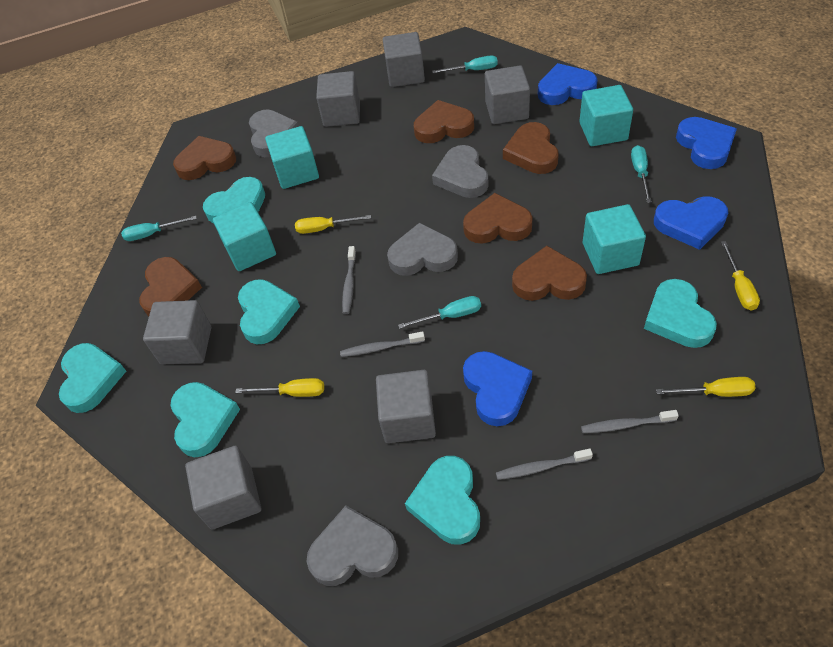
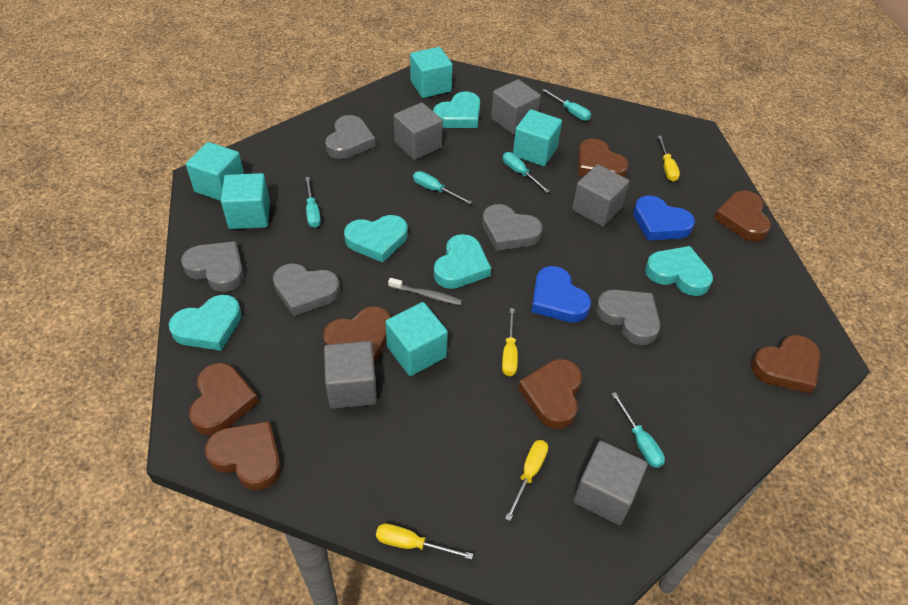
blue heart: [463,351,532,426] [538,63,598,105] [654,196,728,250] [676,117,737,169] = 4 -> [531,266,591,323] [633,196,695,241] = 2
brown heart: [139,257,202,316] [173,136,236,180] [414,100,474,143] [463,193,533,244] [503,122,559,174] [512,246,587,301] = 6 -> [189,363,259,436] [205,421,281,491] [323,306,391,363] [518,359,582,429] [578,139,629,177] [714,190,771,242] [751,335,820,394] = 7
grey cube: [143,300,211,365] [185,446,261,529] [316,71,360,127] [376,370,436,443] [383,32,425,87] [485,65,530,124] = 6 -> [324,341,377,409] [394,103,443,160] [491,79,541,135] [572,164,629,227] [574,441,648,525] = 5
grey heart: [249,110,299,157] [306,506,398,586] [387,223,458,276] [432,145,489,198] = 4 -> [181,241,244,292] [273,264,340,316] [325,115,376,159] [482,204,543,251] [596,290,660,345] = 5
grey toothbrush: [340,331,425,357] [342,246,356,314] [496,449,593,480] [581,410,679,433] = 4 -> [388,278,462,305] = 1
turquoise cube: [213,202,276,271] [265,126,319,189] [579,85,633,146] [583,204,646,274] = 4 -> [186,142,244,201] [221,173,270,229] [385,302,448,376] [410,47,453,98] [513,109,562,166] = 5
turquoise heart: [59,343,126,413] [170,382,240,457] [203,177,265,223] [238,279,300,344] [405,456,480,545] [644,279,717,348] = 6 -> [169,295,242,351] [344,215,408,263] [433,91,480,128] [434,234,491,289] [645,246,713,296] = 5
turquoise screwdriver: [121,216,197,241] [398,296,481,329] [432,55,498,73] [631,145,652,203] = 4 -> [305,177,321,228] [413,171,472,205] [503,152,550,193] [542,89,591,121] [612,392,665,468] = 5

